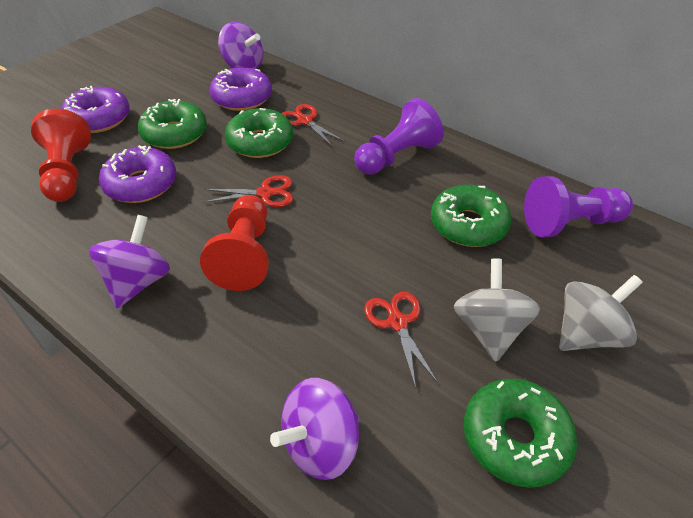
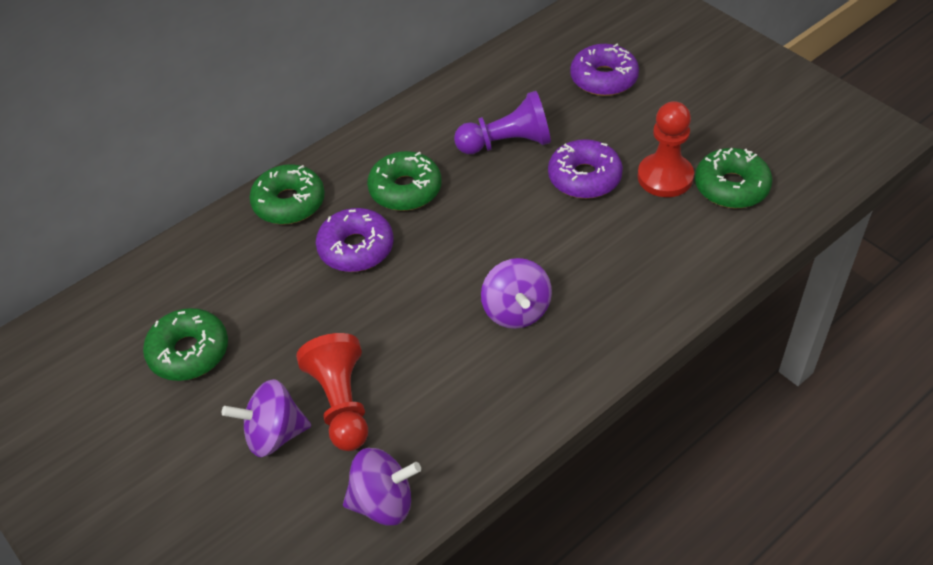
grey spinning top: [454,258,540,362] [559,275,643,351] = 2 -> none = 0
purple pawn: [354,98,444,175] [524,176,633,237] = 2 -> [454,91,551,154] = 1
red scissors: [203,175,293,207] [281,104,345,146] [364,291,438,388] = 3 -> none = 0

